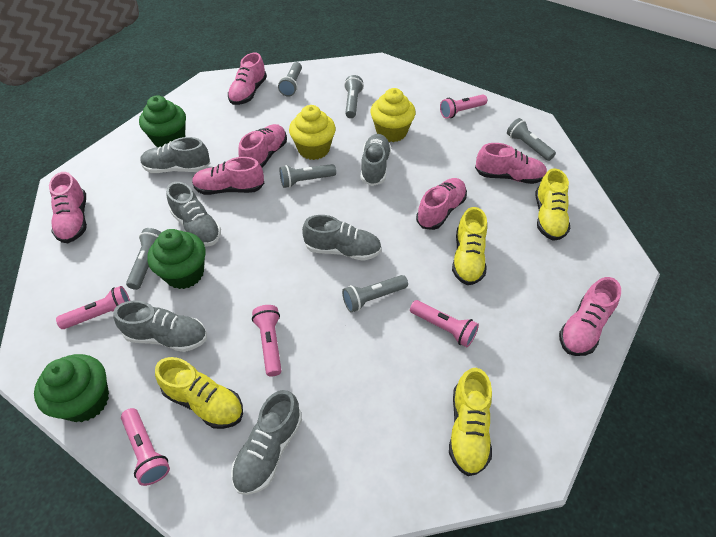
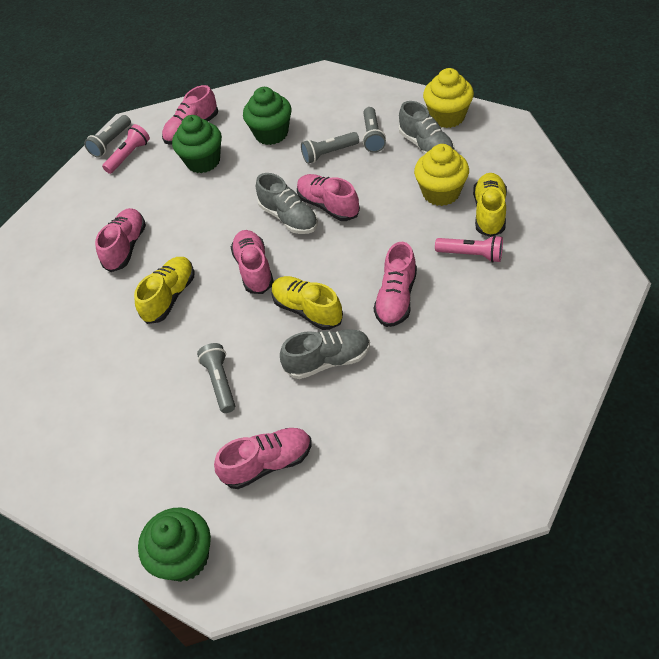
grey flashlight: [126,228,161,290] [278,62,302,97] [280,164,336,188] [342,275,408,313] [344,75,364,118] [507,118,556,161] = 6 -> [84,115,131,157] [197,343,235,413] [301,132,359,164] [362,107,386,153] = 4
grey shoe: [113,301,207,352] [140,137,211,173] [166,182,221,246] [231,390,302,495] [302,215,382,261] [361,134,391,186] = 6 -> [256,173,318,234] [280,329,370,379] [399,101,455,155] = 3
pink flashlight: [56,286,130,329] [121,408,170,486] [252,305,282,377] [410,300,479,347] [440,94,487,119] = 5 -> [102,124,150,174] [435,235,503,263] = 2
pink shoe: [49,172,87,243] [192,157,264,195] [228,53,267,105] [238,124,287,168] [416,178,467,230] [475,143,547,184] [559,277,621,356] = 7 -> [95,208,146,272] [162,85,218,145] [214,428,311,489] [231,230,274,294] [297,174,360,221] [374,242,417,327] = 6
yellow shoe: [155,357,243,429] [449,368,492,476] [452,207,487,285] [535,168,570,241] = 4 -> [134,257,194,324] [272,276,343,330] [473,173,507,237] = 3

